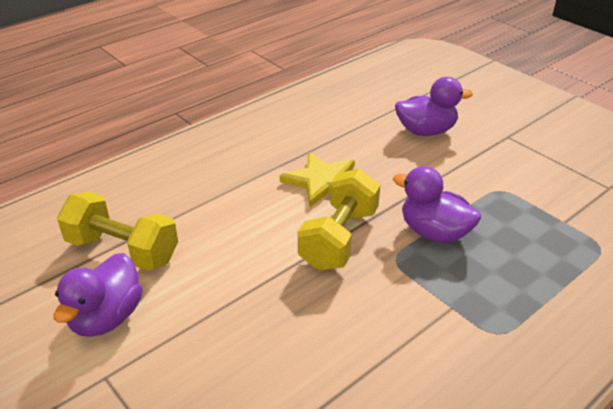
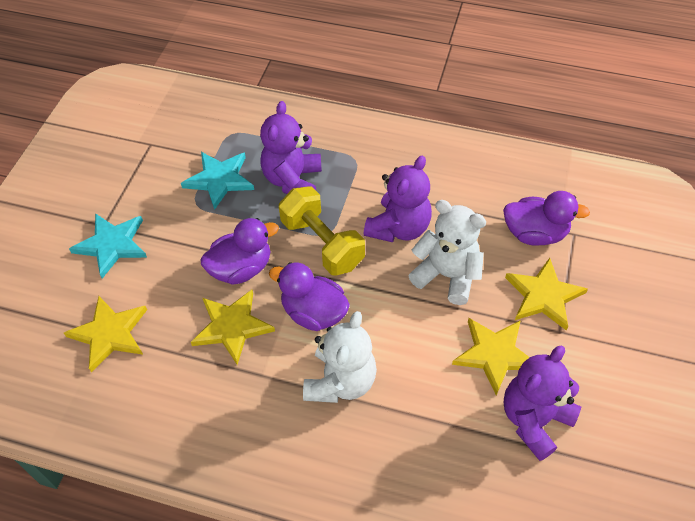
purple teddy bear: none = 0 -> [260,101,322,194] [364,156,432,242] [504,346,581,461] = 3
turquoise star: none = 0 -> [69,213,147,279] [181,152,254,210] = 2
white teddy bear: none = 0 -> [303,311,377,403] [408,200,486,305] = 2
yellow dumbbell: [57,192,178,271] [298,169,380,270] = 2 -> [279,186,365,275] = 1
yellow star: [279,152,355,207] = 1 -> [64,296,147,372] [191,290,275,365] [452,318,530,395] [505,258,588,331] = 4

